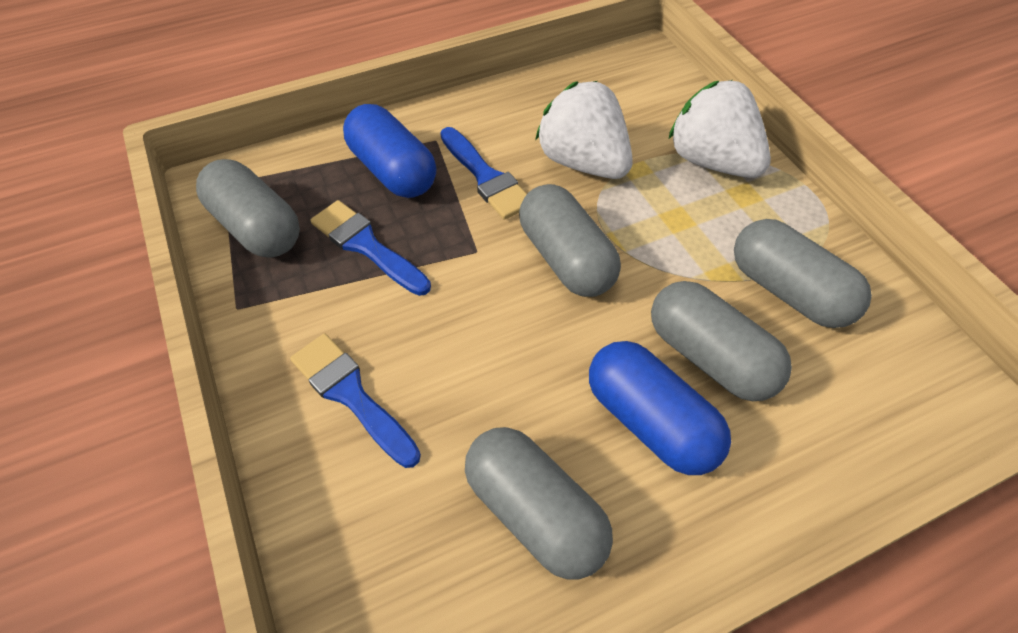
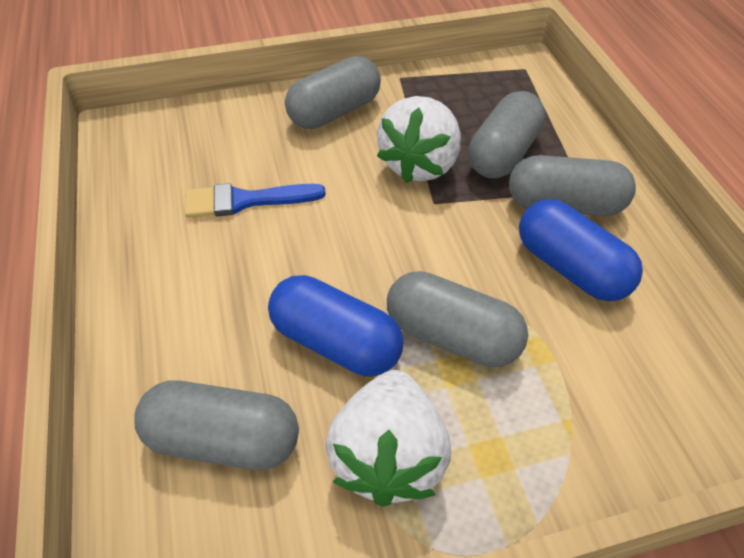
blue brush: [290,334,421,468] [310,200,431,296] [440,127,527,220] = 3 -> [184,183,326,218] = 1

